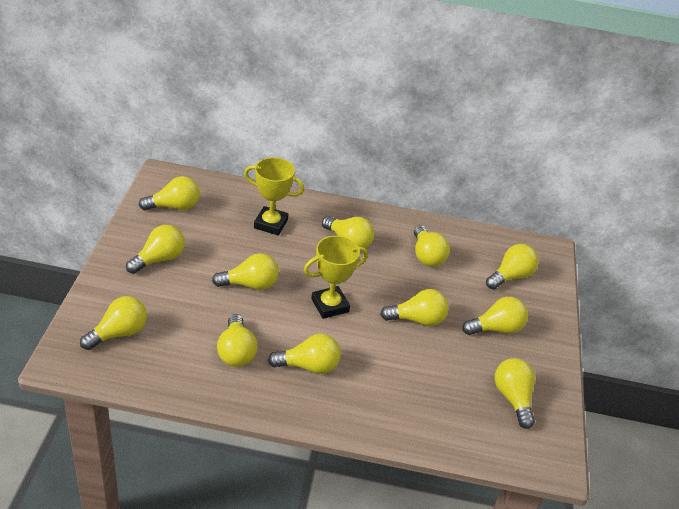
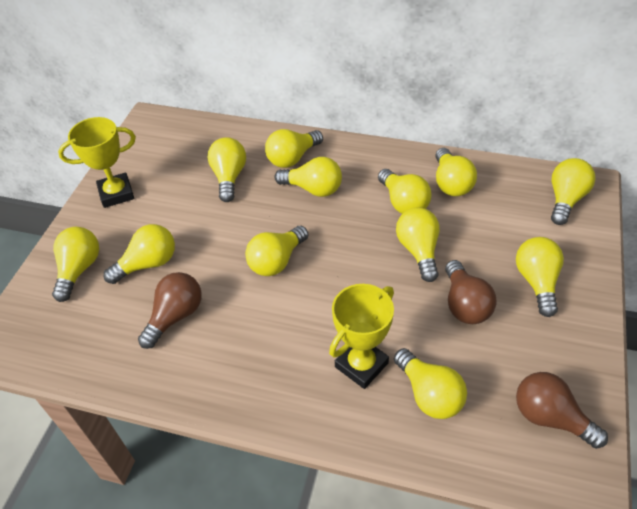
brown light bulb: none = 0 -> [138,272,202,349] [445,260,497,324] [516,372,608,449] = 3

